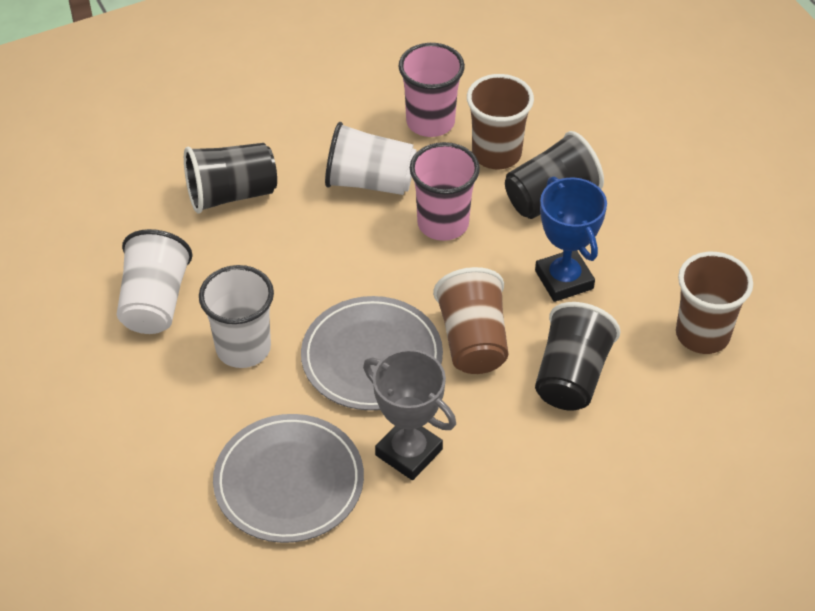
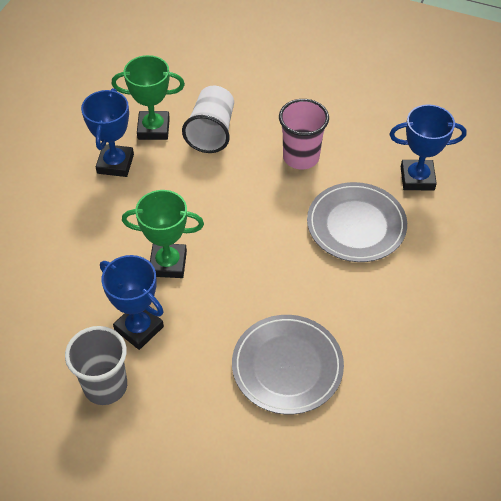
black cup: [184,143,277,214] [505,131,604,219] [535,302,620,411] = 3 -> none = 0
blue trophy: [535,176,607,302] = 1 -> [81,88,134,177] [100,255,164,350] [390,104,467,190] = 3
brown cup: [433,267,508,374] [467,74,534,169] [676,252,753,354] = 3 -> none = 0
green trophy: none = 0 -> [112,55,185,140] [122,190,204,278] = 2
grey cup: none = 0 -> [65,326,127,405] = 1
grey trophy: [363,349,456,480] = 1 -> none = 0
pink cup: [398,43,465,137] [410,142,480,241] = 2 -> [279,99,329,169] = 1
white cup: [117,229,193,334] [199,265,274,368] [325,122,417,195] = 3 -> [182,86,234,153] = 1

